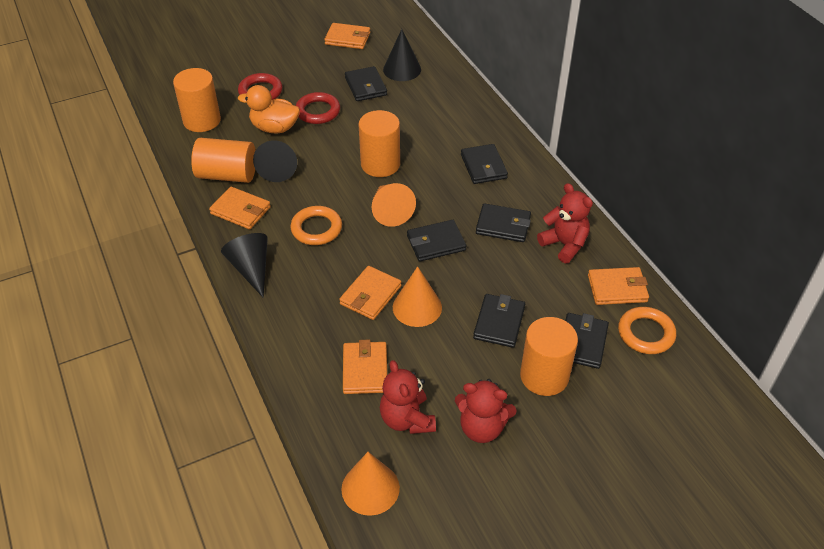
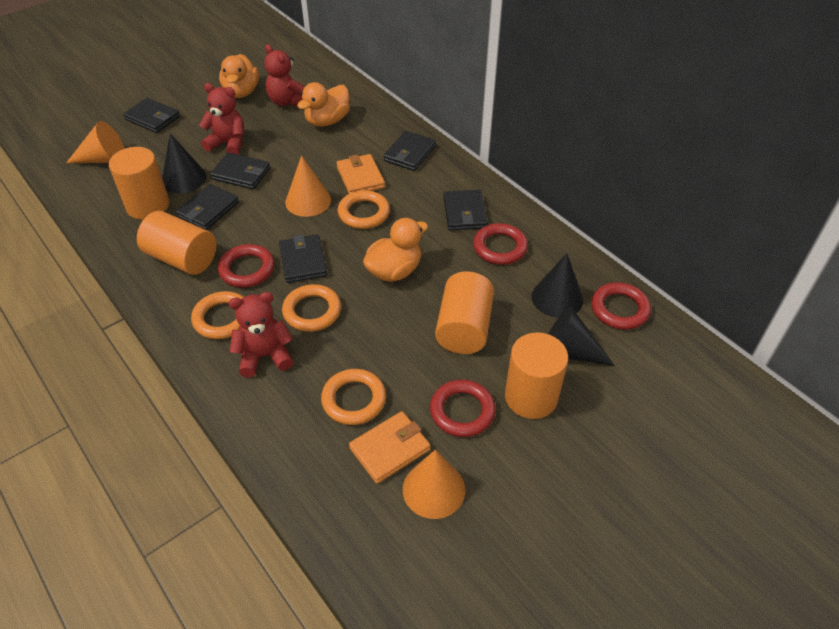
orange duck: [238,85,300,134] = 1 -> [219,54,259,98] [297,82,350,127] [363,218,428,282] = 3
orange ring: [290,206,342,245] [618,307,676,354] = 2 -> [191,291,244,339] [282,284,341,332] [321,369,386,425] [338,190,390,229] = 4
orange wallet: [209,187,271,229] [324,23,370,49] [339,266,401,320] [343,339,387,394] [588,267,649,305] = 5 -> [336,154,385,194] [349,411,431,484] = 2
red ring: [238,73,282,100] [296,92,340,124] = 2 -> [218,244,275,287] [430,379,496,437] [473,223,528,265] [591,282,651,330] = 4

